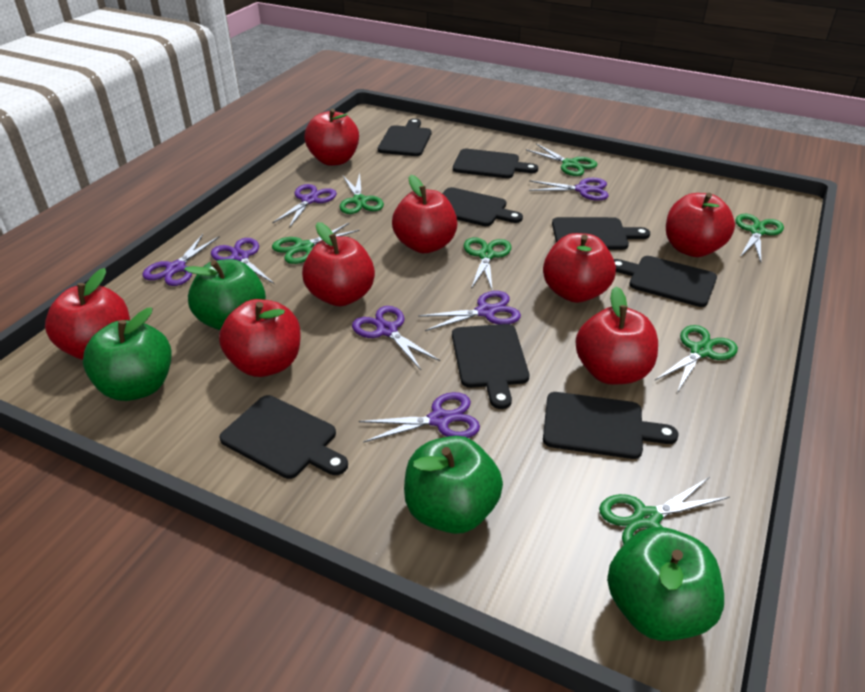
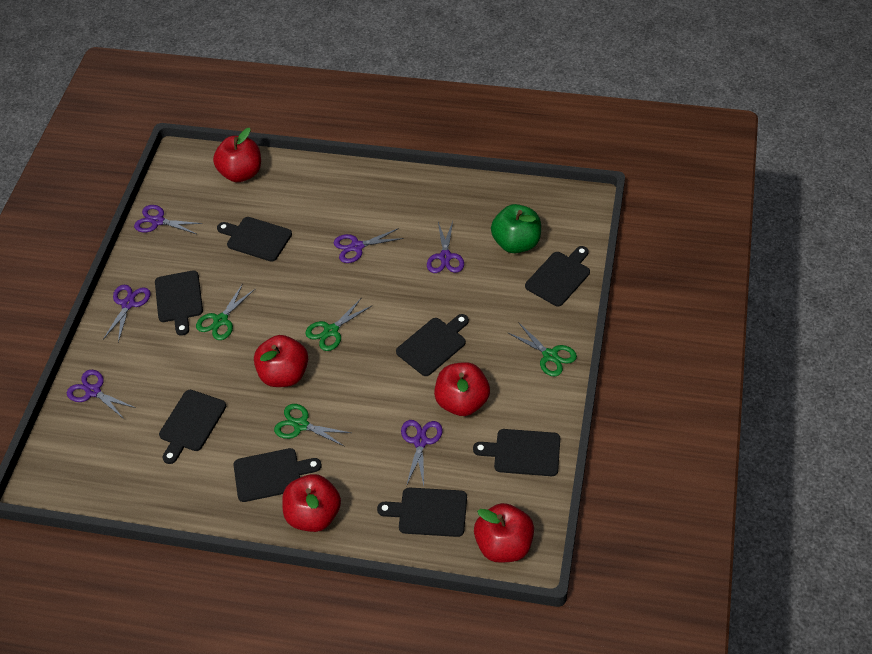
green apple: [83,308,172,401] [184,259,266,330] [404,436,503,534] [607,527,724,641] = 4 -> [491,204,541,253] = 1
green scissors: [272,223,360,264] [340,173,384,214] [464,237,511,291] [526,143,597,176] [599,477,729,545] [654,325,738,393] [736,214,784,262] = 7 -> [196,283,255,340] [274,404,351,446] [305,297,372,351] [507,322,577,376] = 4
purple scissors: [142,234,220,286] [211,238,274,284] [272,184,337,228] [352,306,440,370] [359,392,480,443] [418,291,521,331] [529,178,609,201] = 7 -> [67,370,136,419] [103,285,150,343] [134,205,203,234] [334,228,404,263] [401,420,443,486] [427,221,464,273] = 6
red apple: [45,268,130,360] [219,299,301,377] [302,222,375,306] [304,109,359,166] [392,175,457,253] [543,233,616,303] [575,286,658,385] [666,193,735,257] = 8 -> [213,128,261,182] [254,335,308,387] [282,474,341,532] [434,362,490,416] [474,503,534,563] = 5

